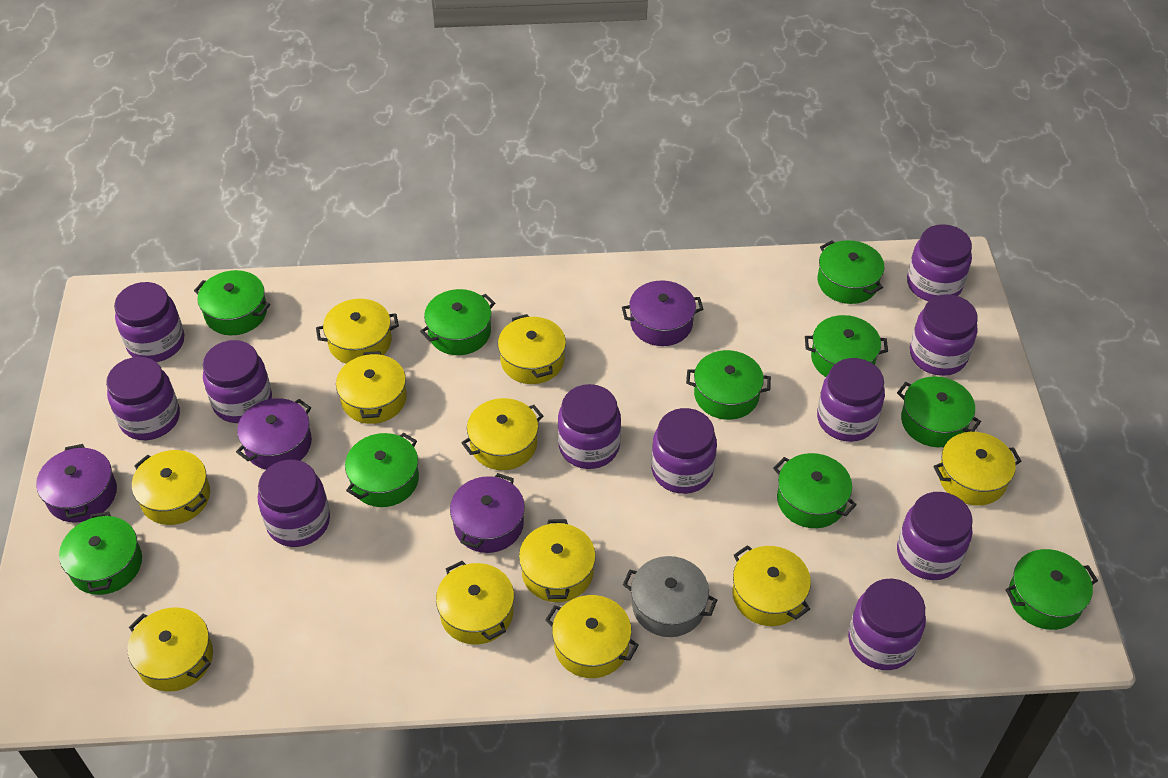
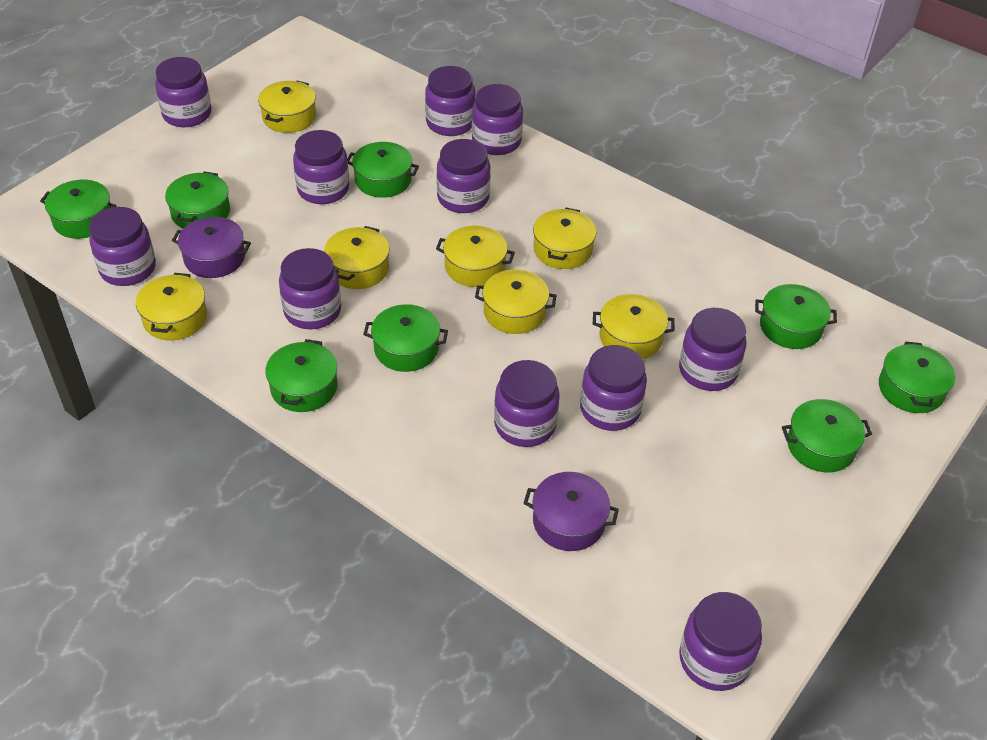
green pot: [59,512,142,595] [194,270,270,335] [345,433,419,507] [420,289,495,355] [686,350,771,420] [773,453,857,528] [805,315,888,377] [818,240,884,304] [897,377,981,447] [1005,549,1098,630] = 10 -> [40,180,117,239] [165,171,230,229] [265,339,338,412] [347,142,419,198] [363,304,448,372] [755,284,837,349] [782,399,872,472] [879,342,955,413] = 8
grey pot: [623,556,717,637] = 1 -> none = 0
purple pot: [36,444,117,523] [236,398,312,470] [450,473,525,553] [622,280,703,346] = 4 -> [172,217,251,278] [524,472,619,551] = 2
yellow pot: [127,607,213,692] [132,450,210,525] [316,299,399,364] [336,351,407,424] [436,561,514,645] [462,398,543,470] [498,314,566,384] [519,519,596,602] [545,595,639,678] [732,545,811,626] [933,432,1022,506] = 11 -> [136,273,207,340] [258,81,316,133] [324,226,390,289] [436,226,515,287] [475,270,557,334] [533,208,596,269] [593,294,675,359] = 7

